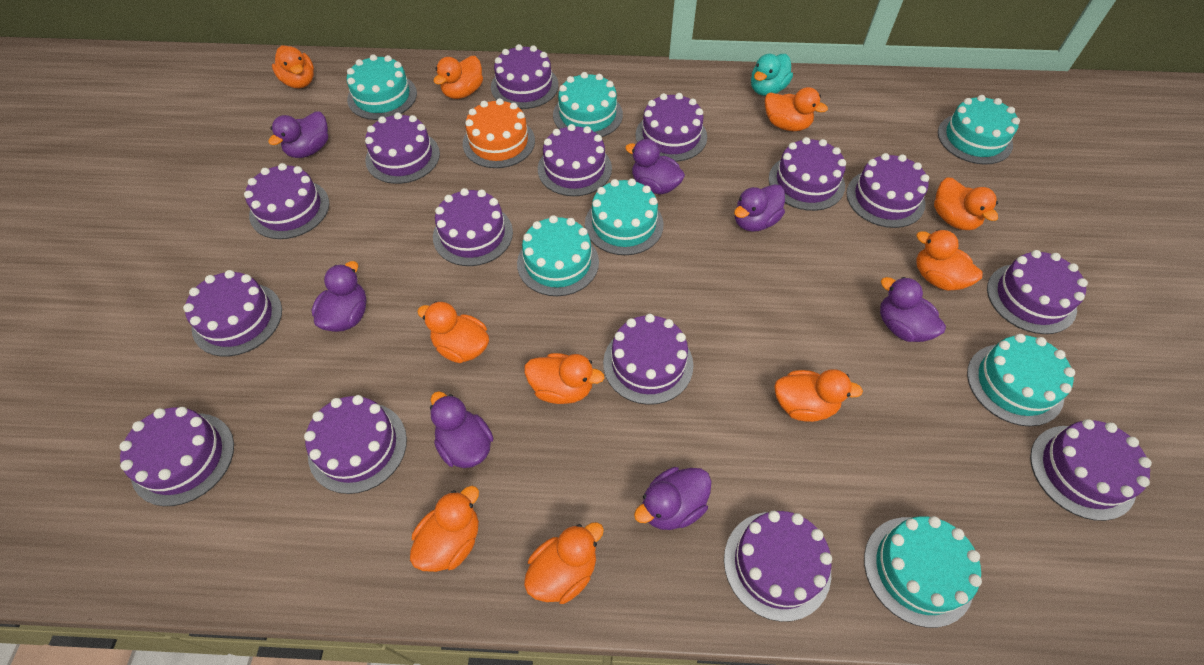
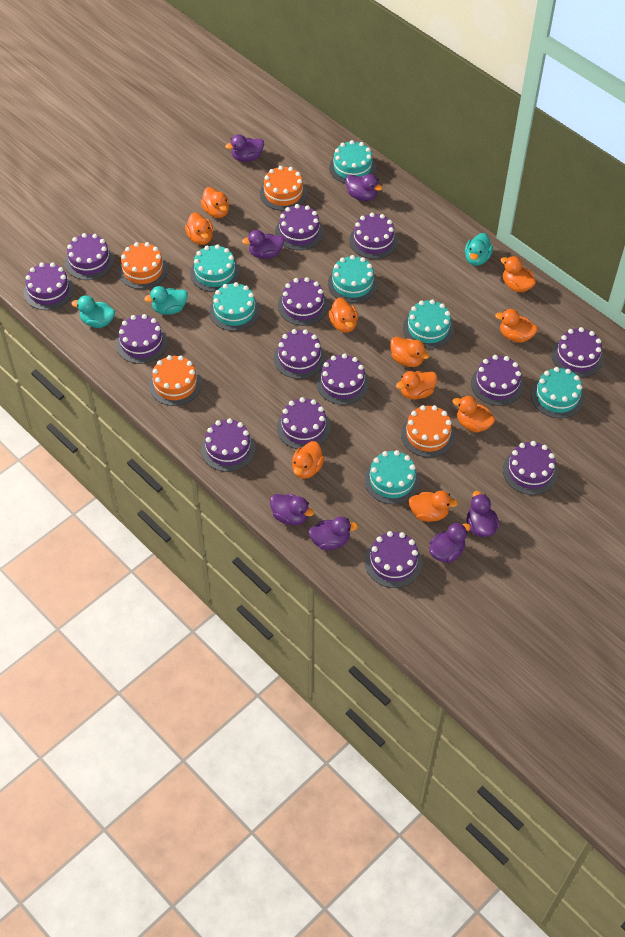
orange cake: [463,98,535,168] = 1 -> [118,242,168,289] [149,355,202,406] [260,166,307,211] [401,405,455,457] = 4
purple cake: [119,407,234,506] [183,270,282,356] [244,163,329,239] [304,395,407,494] [365,112,440,184] [433,188,513,266] [491,44,559,109] [538,124,612,196] [603,314,693,405] [635,93,707,162] [724,511,832,622] [769,137,846,211] [846,153,929,228] [987,250,1088,334] [1030,419,1152,521] = 15 -> [24,262,74,310] [65,233,114,280] [116,314,168,364] [201,418,256,472] [274,329,325,379] [275,204,324,250] [277,397,330,449] [278,277,328,326] [316,354,369,405] [349,213,398,259] [365,531,422,588] [471,355,524,406] [503,441,558,495] [552,327,604,377] = 14
turquoise duck: [751,54,793,96] = 1 -> [71,295,115,328] [144,286,188,315] [465,233,493,266] = 3

